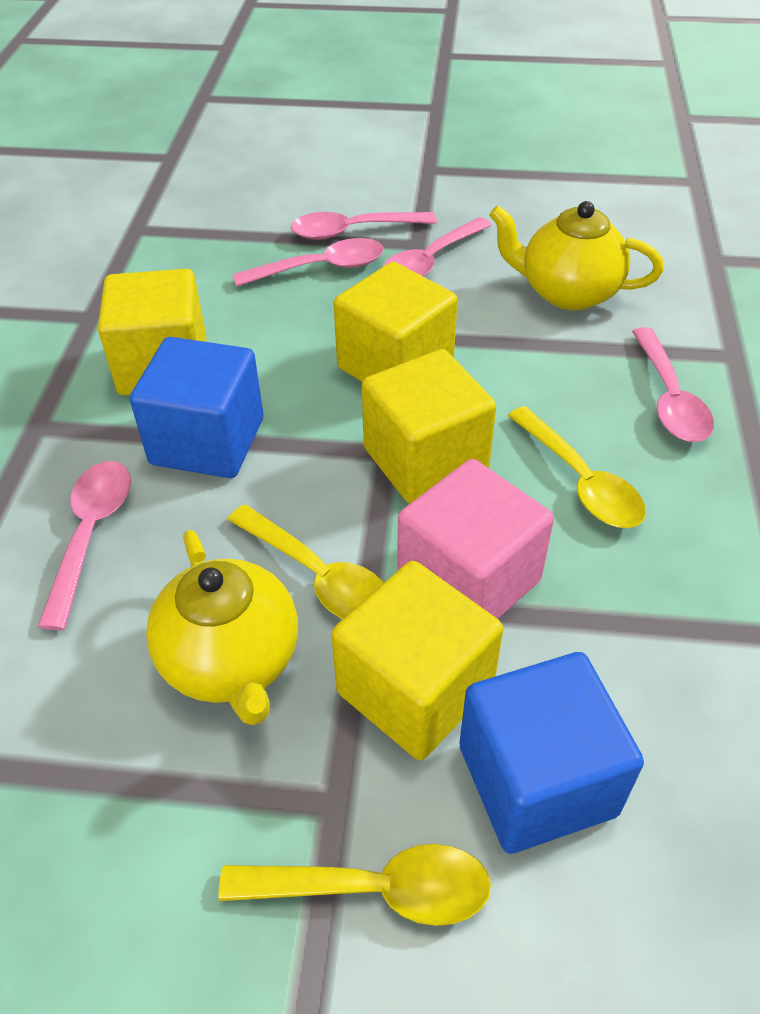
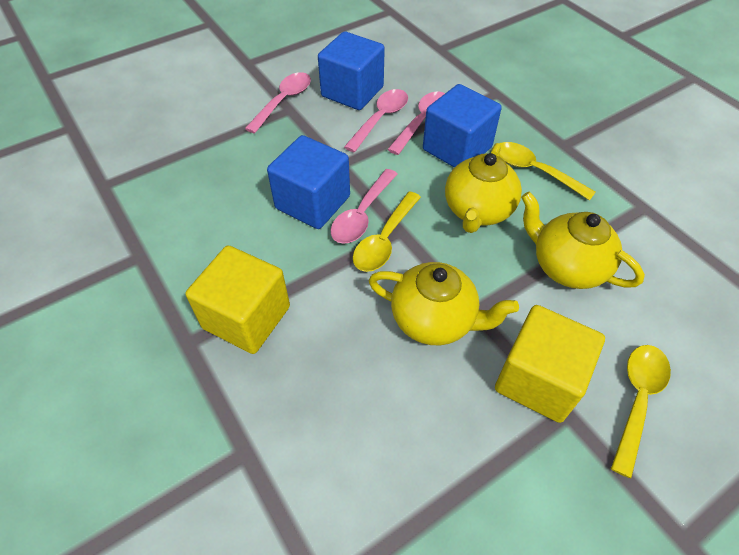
blue cube: [130,337,263,478] [460,652,644,854] = 2 -> [267,135,350,229] [318,31,385,110] [423,84,502,168] = 3
pink cube: [397,459,554,619] = 1 -> none = 0
pink spoon: [38,461,131,630] [233,238,384,287] [291,212,437,240] [382,217,492,277] [632,327,714,442] = 5 -> [245,72,311,134] [330,169,398,244] [344,89,408,152] [387,92,445,155] = 4
yellow cube: [98,269,206,396] [331,561,503,760] [333,262,458,382] [362,349,496,504] = 4 -> [185,246,290,354] [495,305,605,423] = 2
yellow teapot: [146,530,298,725] [489,201,664,310] = 2 -> [369,262,519,345] [445,143,522,233] [521,192,645,289] = 3

